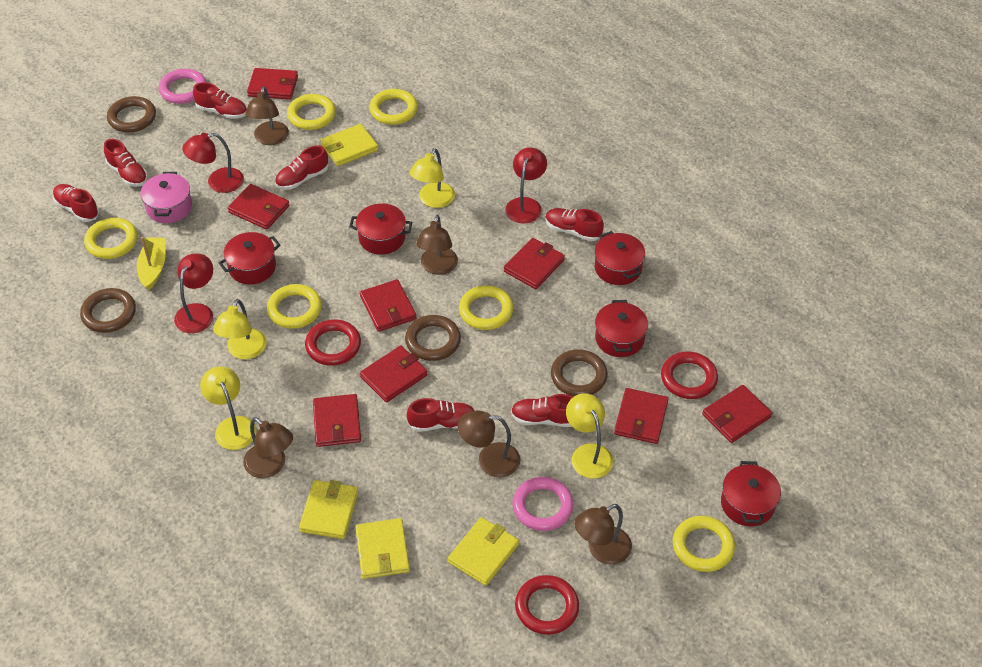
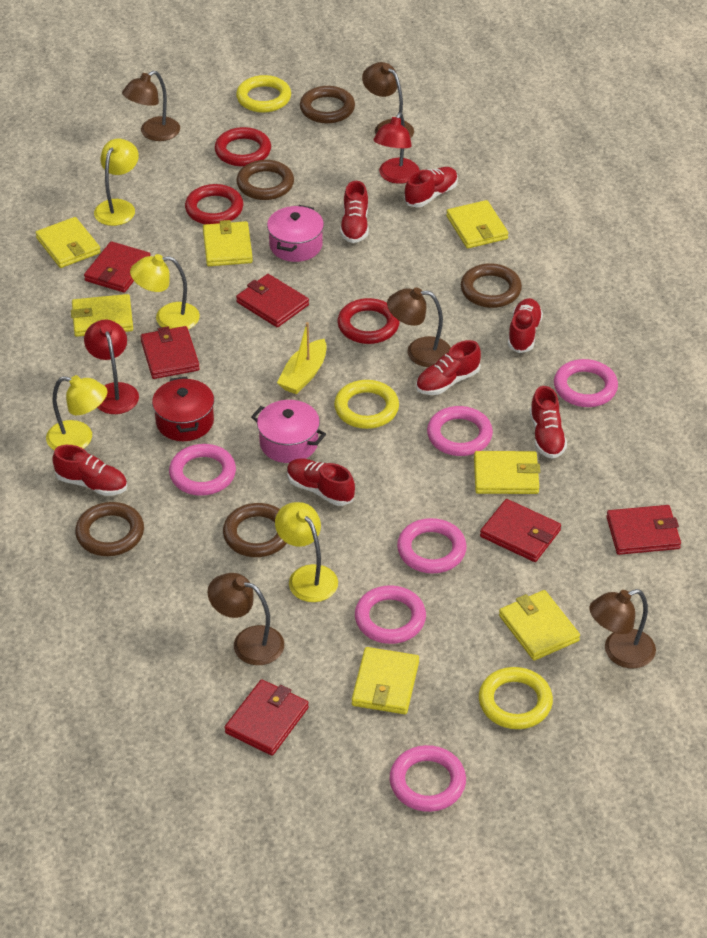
brown ring: [80,288,136,333] [107,96,156,133] [405,315,461,361] [551,349,608,396] = 4 -> [75,502,144,556] [223,503,287,557] [236,160,294,200] [300,86,355,123] [461,263,522,308] = 5
pink pot: [140,172,192,223] = 1 -> [251,400,326,463] [267,205,324,262] = 2
pink ring: [159,69,206,104] [513,477,573,531] = 2 -> [169,444,236,496] [355,585,426,644] [390,745,466,812] [397,518,467,573] [427,406,493,456] [554,359,618,407] = 6
red lamp: [174,253,213,333] [182,133,244,193] [505,147,547,224] = 3 -> [84,319,139,414] [373,112,419,184] = 2
red pot: [219,232,280,284] [349,203,412,255] [594,231,645,285] [595,300,648,357] [721,461,781,526] = 5 -> [152,376,214,441] = 1
red wallet: [228,184,289,230] [247,68,298,99] [313,394,361,447] [360,279,416,332] [360,345,428,403] [504,238,565,289] [614,388,669,444] [702,385,772,443] = 8 -> [84,241,151,293] [140,326,200,379] [224,679,309,756] [236,274,309,327] [480,499,561,562] [606,505,681,555] = 6
yellow ring: [84,218,137,259] [267,284,322,329] [287,94,336,130] [369,89,418,125] [459,285,513,330] [673,516,735,572] = 6 -> [236,75,291,113] [334,380,399,429] [479,667,553,729] = 3
yellow wallet: [299,480,358,539] [320,124,378,166] [356,518,410,579] [448,517,519,586] = 4 -> [35,217,101,268] [71,294,133,337] [203,220,253,266] [352,647,419,714] [446,200,509,249] [474,451,540,494] [499,590,580,661] = 7

